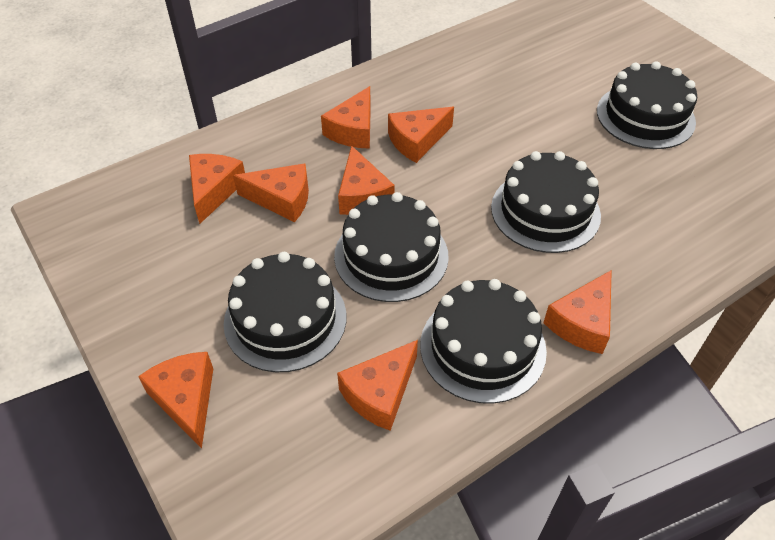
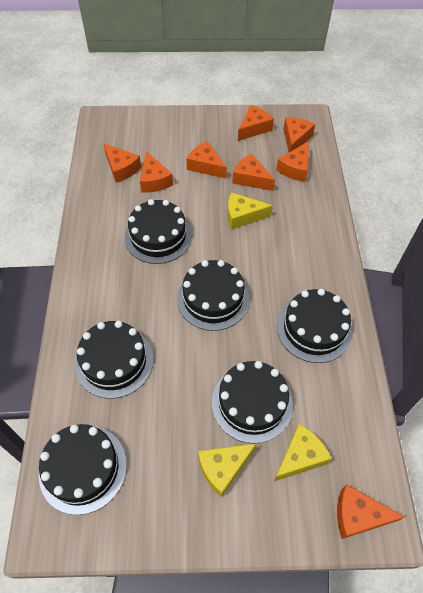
black cake: [224,252,346,372] [334,192,449,302] [420,279,547,404] [491,151,601,253] [597,61,697,149] = 5 -> [39,424,127,515] [75,321,153,399] [125,199,192,264] [177,260,249,331] [212,361,293,444] [277,289,352,363] = 6
yellow cheese: none = 0 -> [198,443,257,497] [228,192,273,230] [274,424,332,481] = 3

